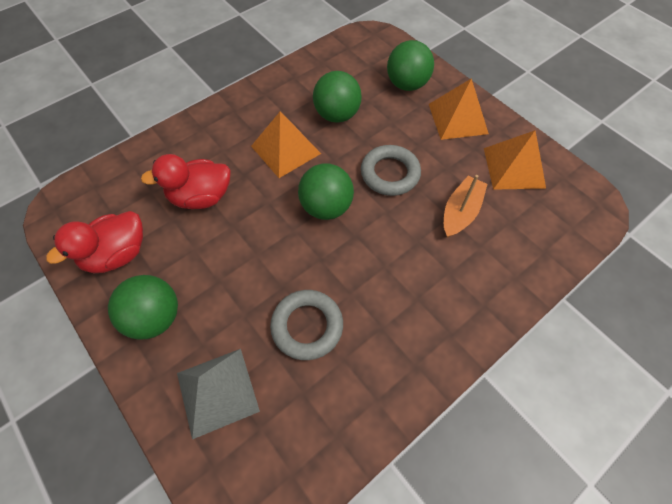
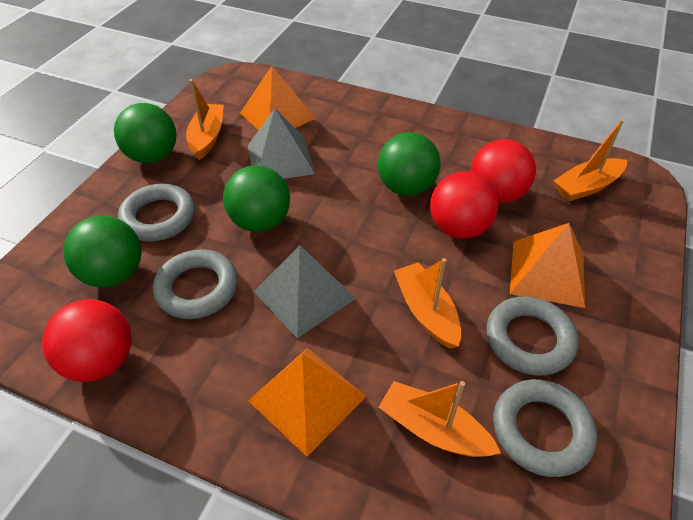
grey pyramid: [177,349,260,440] = 1 -> [248,108,315,179] [254,245,356,338] = 2
grey ring: [270,290,343,360] [361,145,421,196] = 2 -> [118,184,195,241] [153,249,238,319] [486,296,579,376] [493,379,597,477] = 4
orange boat: [444,175,488,238] = 1 -> [186,79,224,160] [379,381,501,457] [394,258,461,349] [553,119,627,201] = 4
red ball: none = 0 -> [42,299,132,382] [430,172,499,239] [471,139,536,203] = 3
red duck: [46,211,143,273] [141,154,231,209] = 2 -> none = 0

